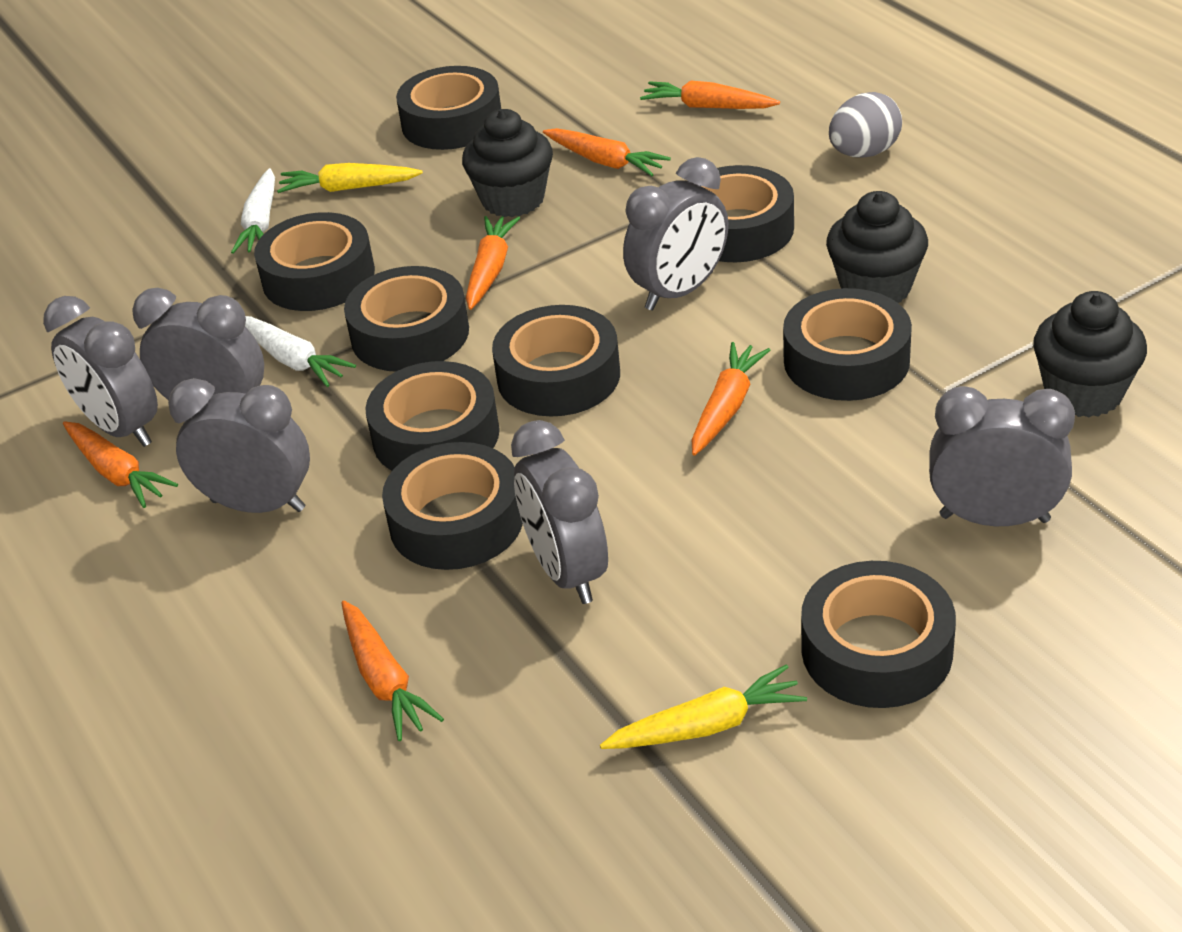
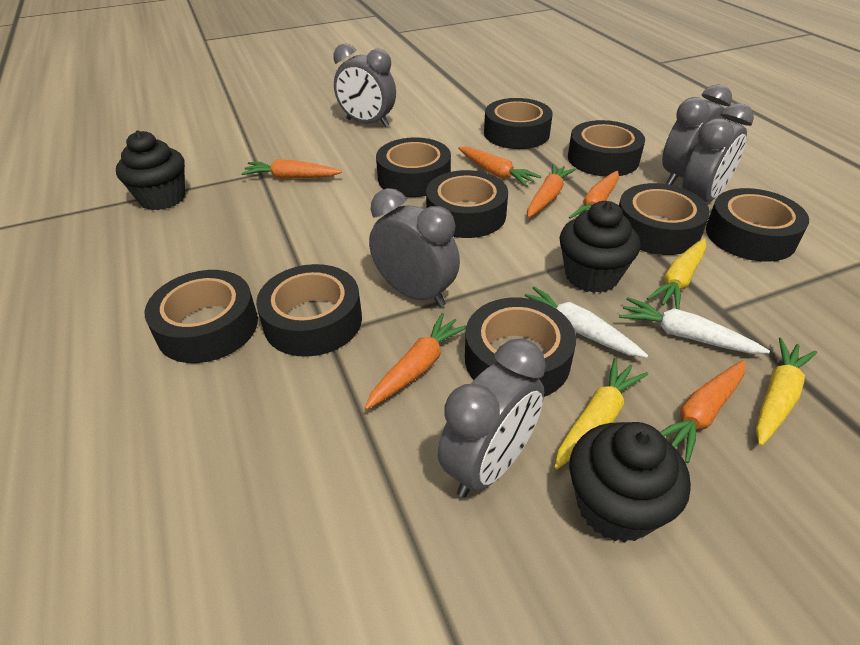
grey clock: [43,296,158,447] [132,288,264,400] [168,378,310,513] [511,420,608,604] [623,157,728,311] [929,386,1075,526] = 6 -> [334,43,396,127] [369,188,460,307] [438,339,546,498] [662,84,732,185] [682,103,754,202] = 5
grey egg: [829,92,902,158] = 1 -> none = 0
yellow carrot: [277,163,423,193] [600,664,807,749] = 2 -> [554,358,648,469] [647,239,706,310] [756,338,817,446] = 3

